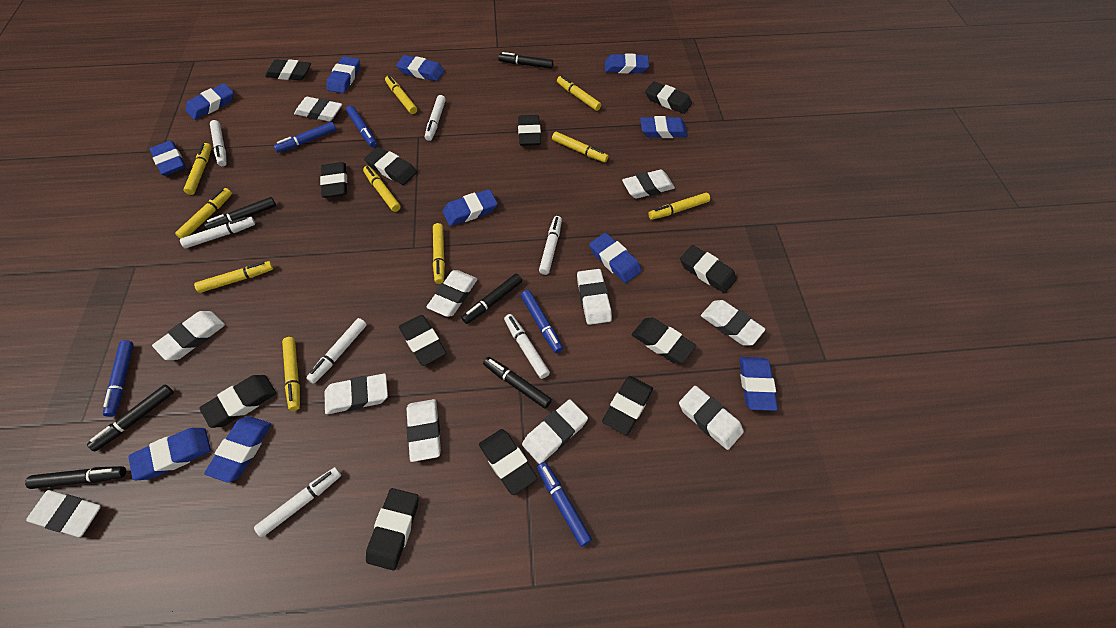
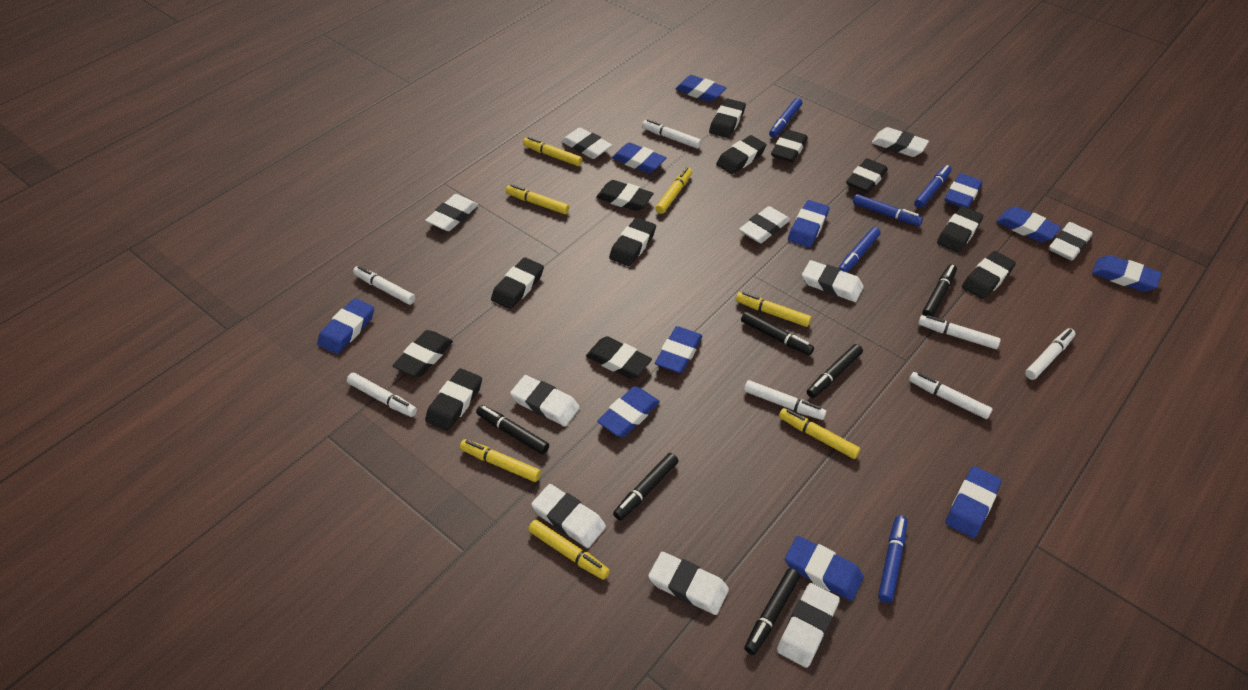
white eraser: [26,490,101,537] [152,311,225,360] [294,97,342,122] [325,374,388,414] [406,399,441,462] [427,270,477,317] [522,400,588,464] [577,269,612,325] [622,170,675,199] [679,386,744,450] [701,300,766,345] = 11 -> [425,194,478,231] [510,375,580,426] [531,484,606,548] [561,128,612,159] [648,552,729,615] [739,206,790,243] [777,583,840,668] [802,260,864,302] [872,127,929,157] [1049,222,1092,261] = 10
yellow marker: [175,188,232,239] [184,143,212,195] [194,261,273,293] [282,337,300,411] [363,166,401,212] [385,76,417,114] [433,223,445,284] [552,132,608,162] [557,76,601,111] [648,193,710,220] = 10 -> [460,439,541,482] [506,184,569,214] [523,137,582,166] [528,520,610,580] [655,167,692,214] [736,292,811,327] [779,408,860,459] = 7

